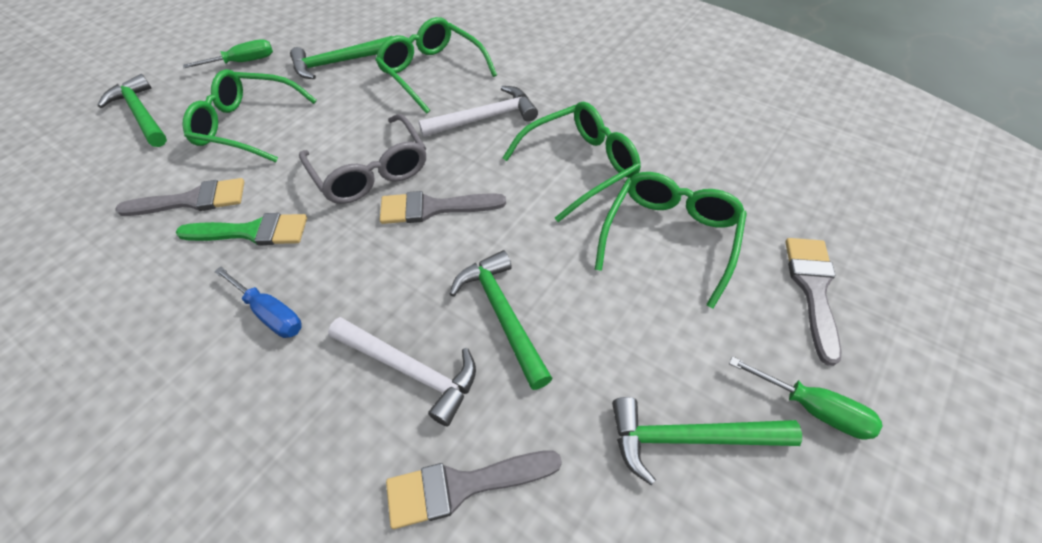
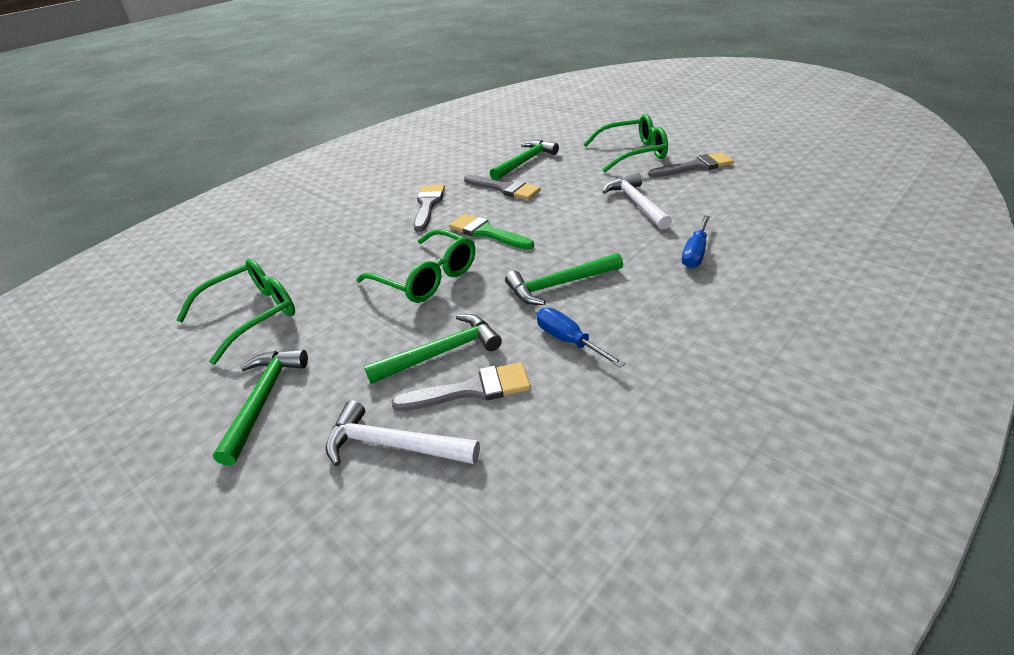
blue screwdriver: [214,266,302,338] = 1 -> [536,308,625,368] [682,216,710,268] = 2
green glasses: [182,69,317,162] [375,17,497,114] [503,102,641,222] [595,172,747,308] = 4 -> [176,259,295,365] [357,229,475,303] [584,114,668,172] = 3
green screwdriver: [183,39,273,68] [729,356,882,440] = 2 -> none = 0
grey glasses: [299,114,426,204] = 1 -> none = 0

